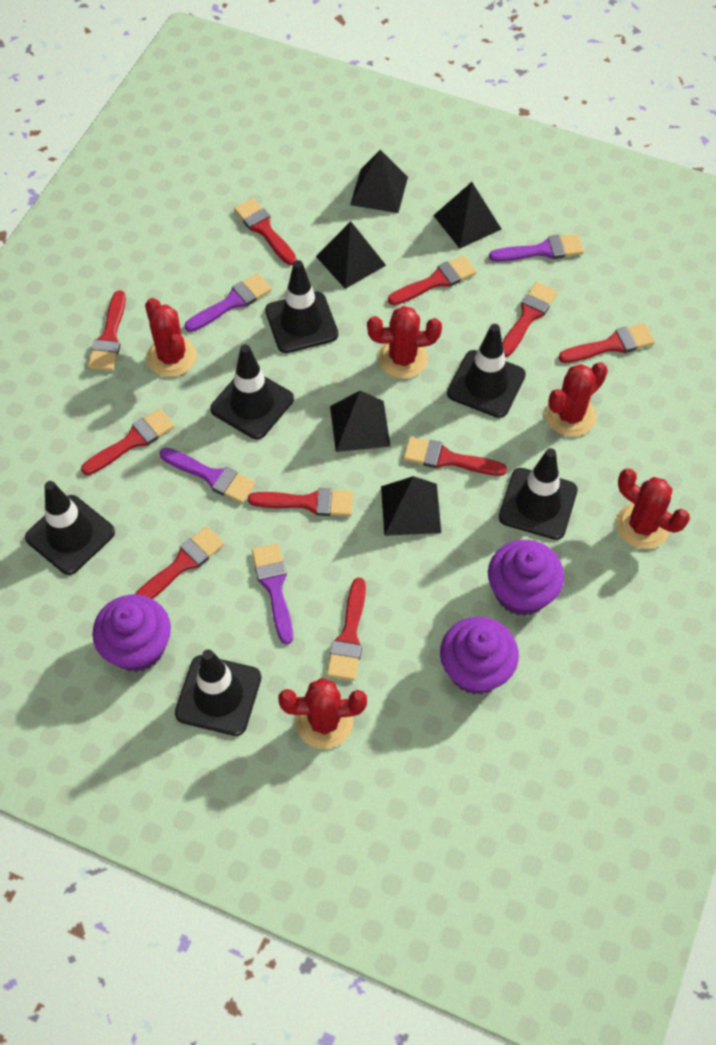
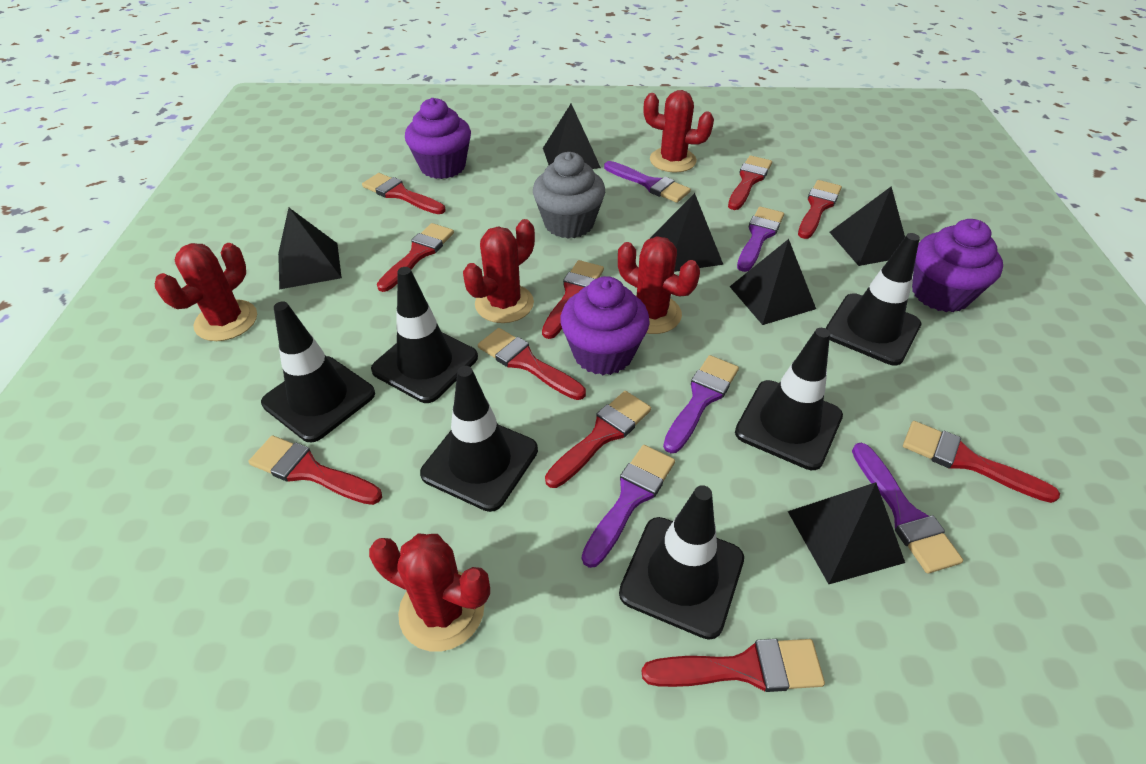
black pyramid: [316,221,386,289] [330,391,391,452] [350,150,408,213] [381,476,441,536] [433,182,502,249] = 5 -> [278,208,342,289] [543,104,601,169] [650,193,724,272] [730,239,816,325] [788,482,905,584] [829,186,905,266] = 6
grey cupcake: none = 0 -> [533,152,605,239] = 1
purple brush: [159,448,256,503] [185,273,272,332] [252,543,293,644] [489,234,584,262] = 4 -> [582,445,675,568] [604,161,691,203] [663,355,739,453] [737,207,784,272] [852,443,963,574] = 5

